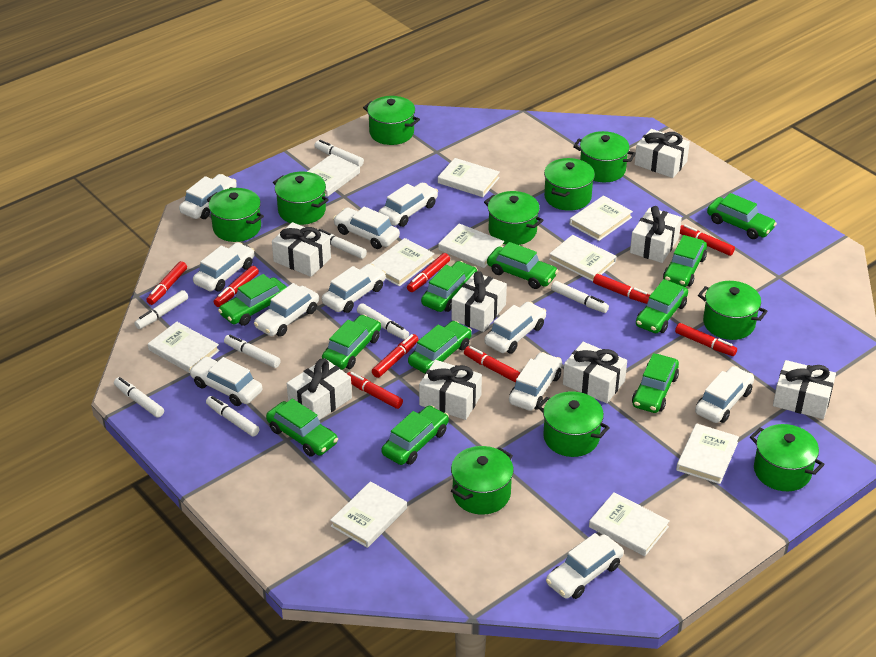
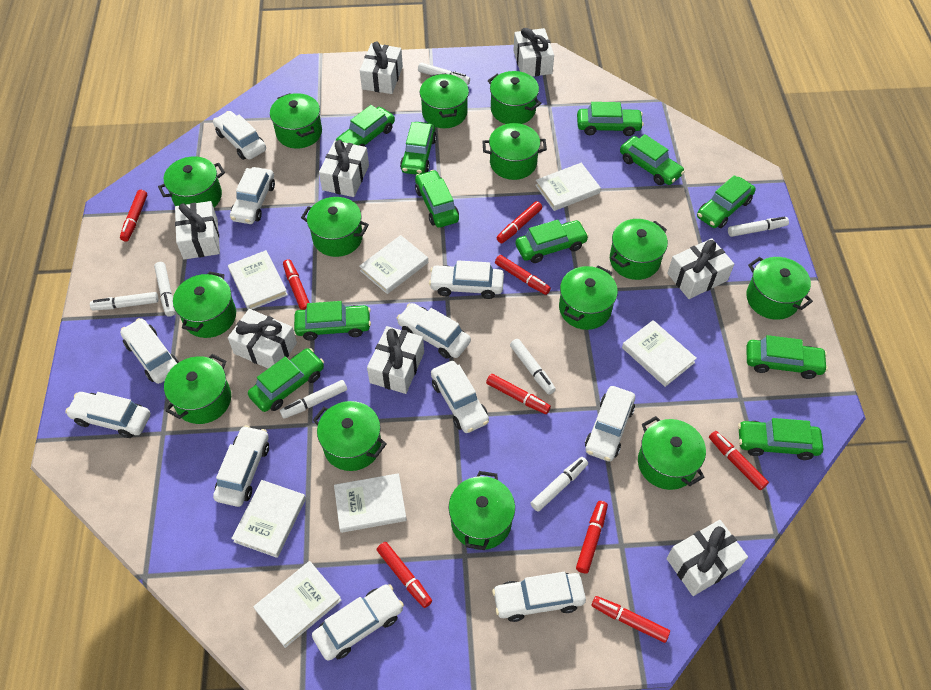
green pot: [207,188,264,242] [273,172,329,225] [363,96,420,145] [451,446,514,515] [484,191,544,245] [537,391,610,457] [544,158,595,211] [573,131,636,182] [698,281,767,340] [750,424,825,491] = 10 -> [158,156,225,207] [164,354,231,424] [173,271,236,338] [270,93,322,149] [301,197,369,257] [313,401,386,471] [420,73,469,128] [449,471,515,550] [482,123,547,180] [488,71,541,124] [559,265,618,330] [610,219,668,280] [638,416,706,490] [746,257,813,320] = 14
white book: [148,322,220,373] [307,154,360,197] [330,481,407,548] [370,238,435,287] [438,158,500,197] [438,223,505,268] [549,235,616,281] [570,196,633,241] [589,492,670,556] [676,423,739,484] = 10 -> [228,250,288,309] [231,480,306,558] [253,561,341,648] [334,473,407,533] [359,235,428,294] [535,163,601,211] [622,320,697,387] = 7
white marker: [114,377,164,418] [134,290,188,329] [206,396,259,437] [224,335,281,368] [315,140,364,167] [318,229,367,259] [357,303,409,340] [551,281,609,313] = 8 -> [90,292,159,310] [154,262,175,317] [280,380,347,419] [418,62,470,85] [510,339,556,395] [531,457,588,512] [728,216,789,237] = 7

